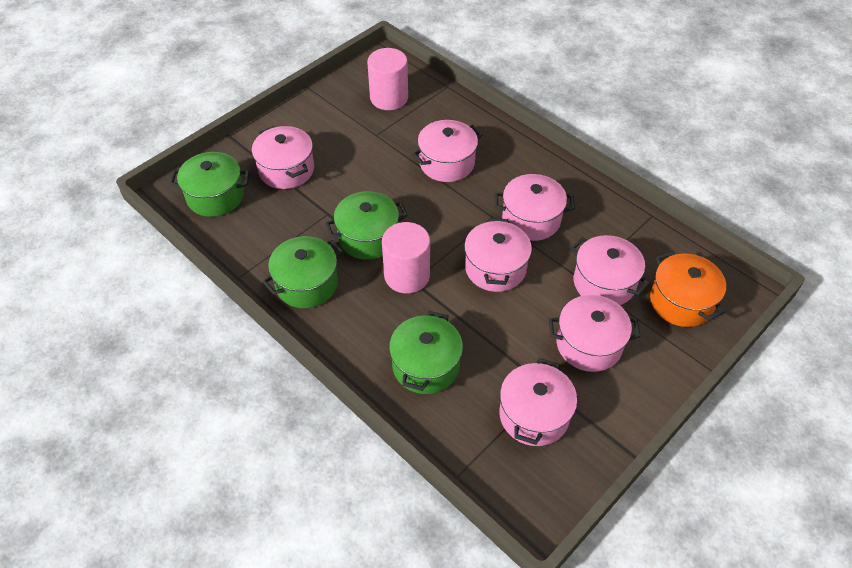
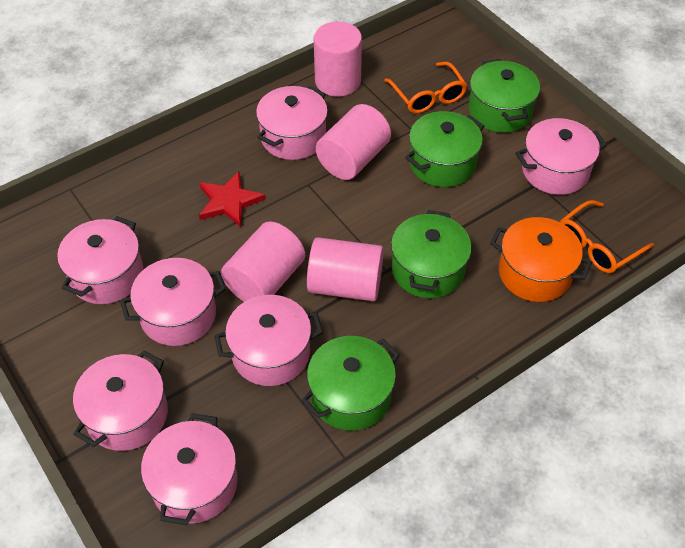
orange glasses: none = 0 -> [384,62,468,113] [560,200,654,273] = 2
pink cylinder: [367,48,408,110] [382,222,430,293] = 2 -> [221,221,305,302] [307,237,384,301] [314,22,362,97] [316,104,391,180] = 4
red star: none = 0 -> [199,171,265,227] = 1

